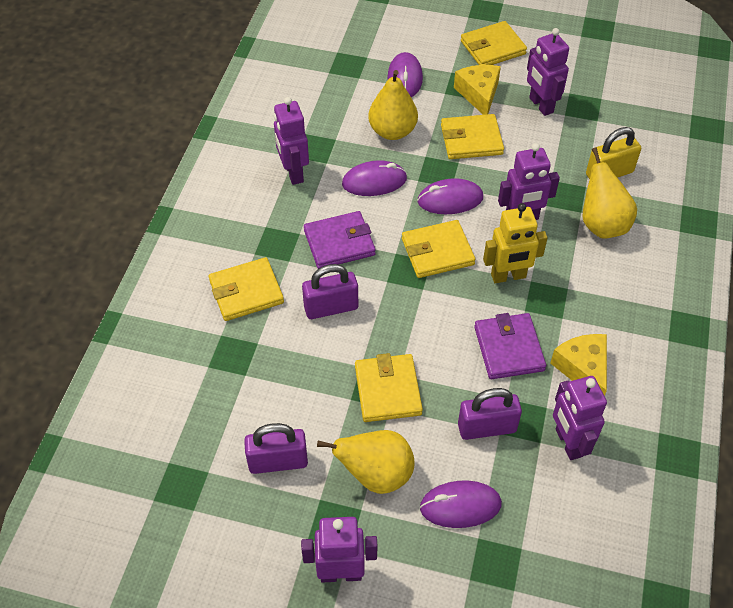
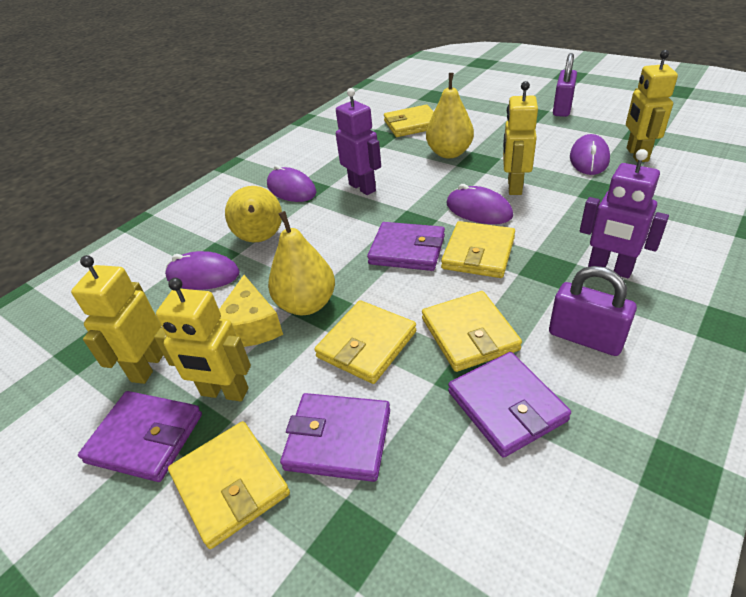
purple padlock: [244,423,308,474] [302,264,358,319] [458,388,522,440] = 3 -> [549,266,637,356] [553,53,577,117] = 2
purple robot: [274,97,309,185] [301,517,377,583] [498,143,560,220] [527,28,569,116] [553,376,607,460] = 5 -> [336,88,381,195] [580,149,669,278] = 2
purple wallet: [304,211,376,269] [474,313,546,379] = 2 -> [78,391,202,482] [280,393,390,482] [367,222,445,271] [448,352,571,458] = 4
yellow cheese: [454,65,501,115] [550,334,607,396] = 2 -> [219,275,283,347] = 1
yellow padlock: [586,127,641,179] = 1 -> none = 0
yellow robot: [483,203,548,283] = 1 -> [71,255,163,384] [154,278,251,401] [503,81,538,195] [626,50,678,162] = 4

